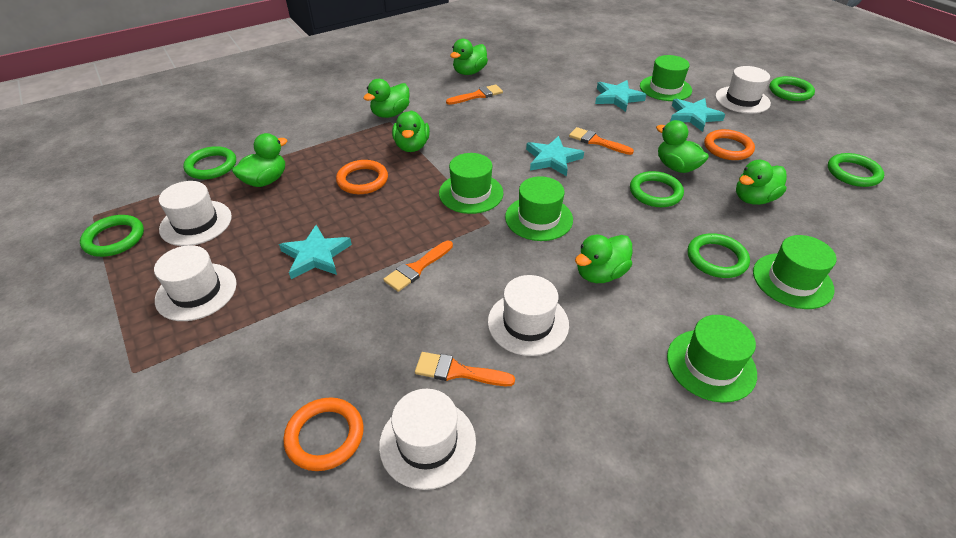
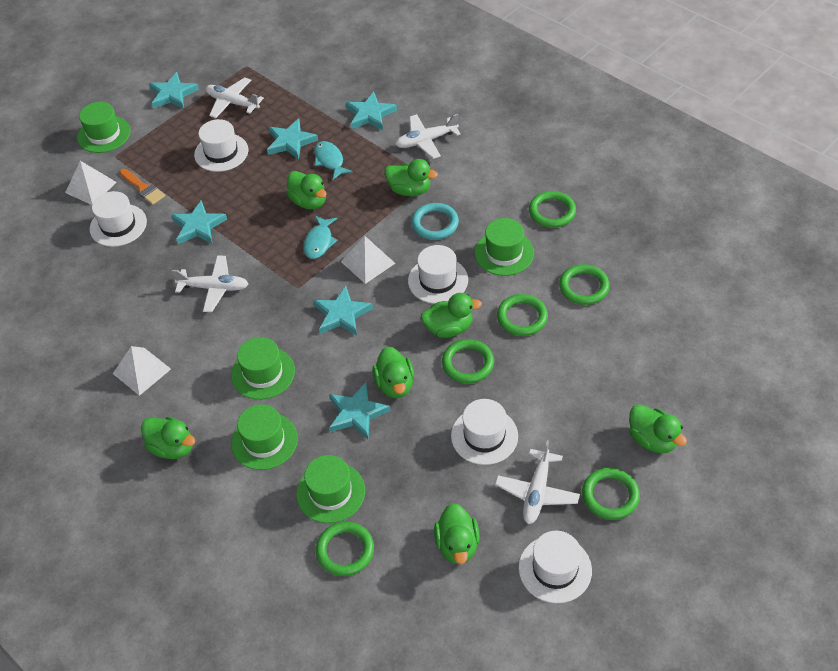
orange brush: [383,241,453,292] [415,352,515,386] [446,84,503,105] [569,127,634,155] = 4 -> [119,168,165,205] = 1
orange ring: [283,397,364,471] [336,160,388,194] [704,129,755,160] = 3 -> none = 0
turquoise fish: none = 0 -> [303,215,338,259] [314,141,353,180] = 2
turquoise ring: none = 0 -> [411,203,459,240] = 1
turquoise star: [279,225,352,279] [526,136,584,176] [595,80,646,112] [670,98,725,132] = 4 -> [149,72,199,109] [171,201,227,244] [267,119,318,160] [313,286,373,336] [329,382,391,439] [346,91,397,130] = 6
white plane: none = 0 -> [172,255,249,312] [206,78,264,118] [395,114,461,159] [495,440,580,524] = 4
white pyramid: none = 0 -> [65,161,116,205] [113,346,171,396] [341,236,396,284] = 3

